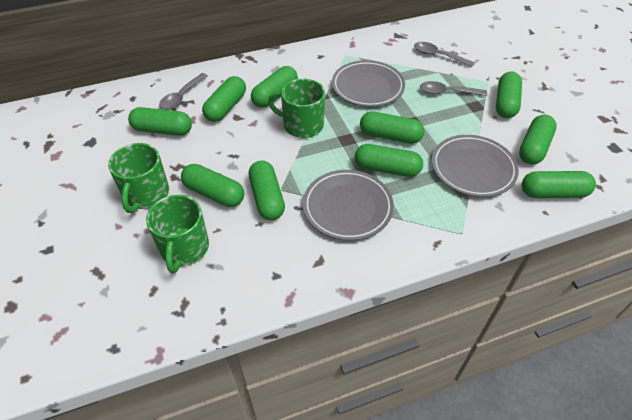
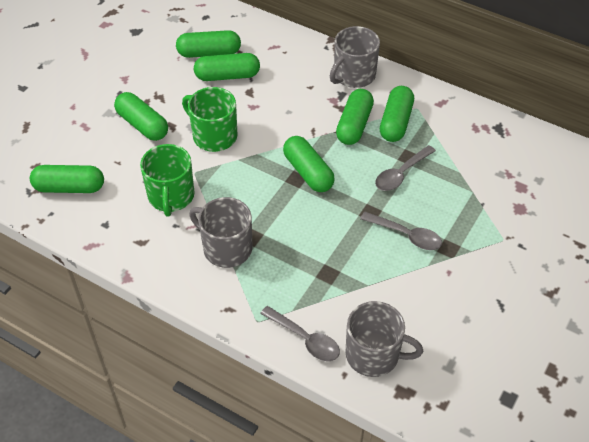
green capsule: [128,107,192,136] [181,164,244,207] [202,76,246,122] [249,161,285,220] [251,66,298,108] [355,144,423,177] [360,111,424,144] [496,72,522,118] [519,115,557,165] [522,171,596,198] = 10 -> [30,165,104,193] [114,92,168,141] [176,30,241,58] [194,53,260,81] [283,136,335,192] [336,89,374,145] [380,86,414,142] = 7
green mug: [108,143,169,213] [146,195,209,273] [268,79,325,138] = 3 -> [140,144,195,216] [182,87,237,152] = 2
grey mug: none = 0 -> [189,197,252,268] [330,26,380,88] [346,301,423,377] = 3
grey plate: [303,170,394,241] [332,60,405,107] [432,135,519,197] = 3 -> none = 0

